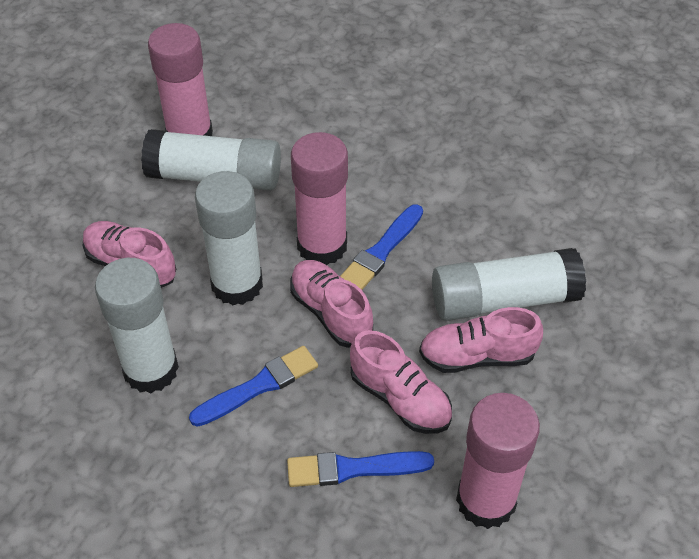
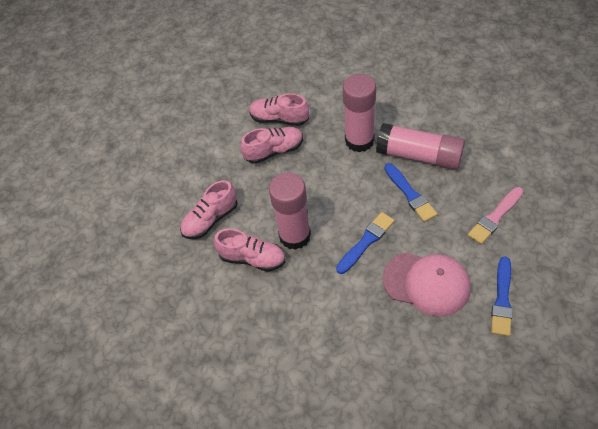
pink brush: none = 0 -> [468,187,524,244] = 1
pink cap: none = 0 -> [382,253,471,317] = 1
white glue stick: [95,258,179,393] [141,129,281,190] [195,171,263,305] [432,248,586,321] = 4 -> none = 0

